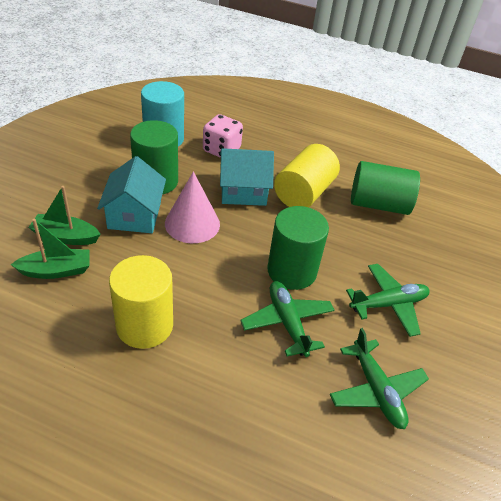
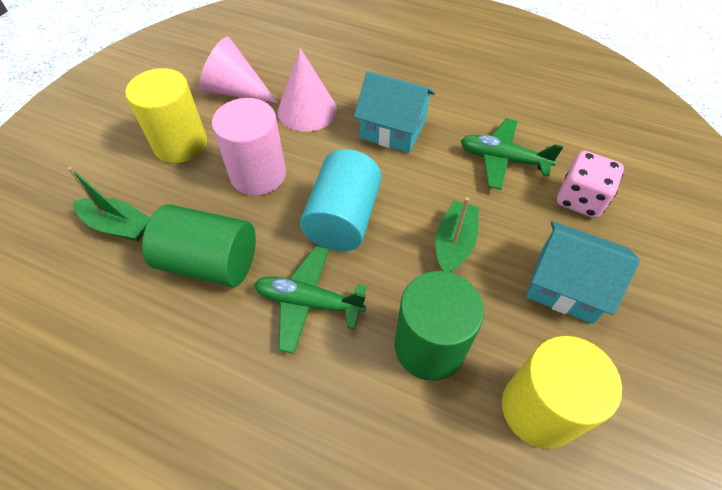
green cylinder: [130,120,178,194] [267,206,329,290] [351,161,420,215] = 3 -> [142,204,256,287] [395,271,484,381] = 2
green plane: [240,281,335,357] [330,328,429,429] [346,264,430,337] = 3 -> [254,246,366,354] [461,118,563,190] = 2
pink cone: [165,171,220,243] = 1 -> [199,37,278,103] [278,48,337,132] = 2
pink cylinder: none = 0 -> [212,98,286,196] = 1

